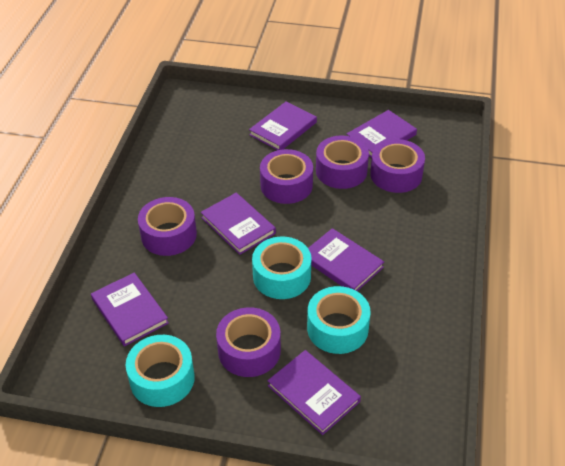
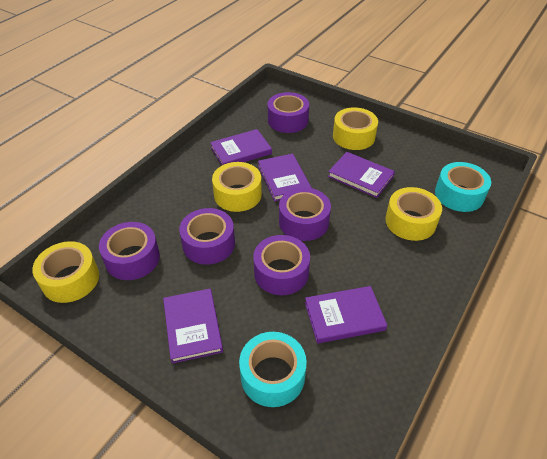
purple book: [91,273,169,347] [201,193,276,255] [249,101,317,150] [267,350,361,435] [308,228,384,291] [347,110,417,158] = 6 -> [163,289,223,364] [210,129,272,165] [258,154,312,201] [305,286,387,344] [328,152,395,198] = 5
turquoise tape: [126,335,195,407] [252,236,311,299] [307,286,371,354] = 3 -> [239,332,307,407] [435,162,491,212] = 2
yellow tape: none = 0 -> [32,241,99,303] [212,162,262,212] [333,107,378,150] [385,187,442,241] = 4

